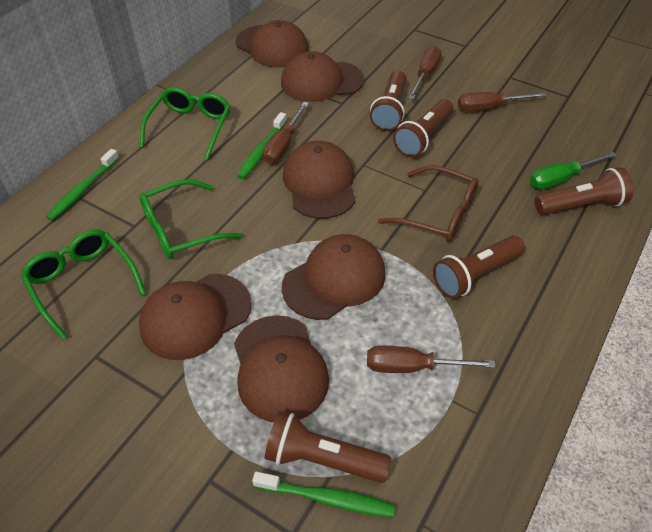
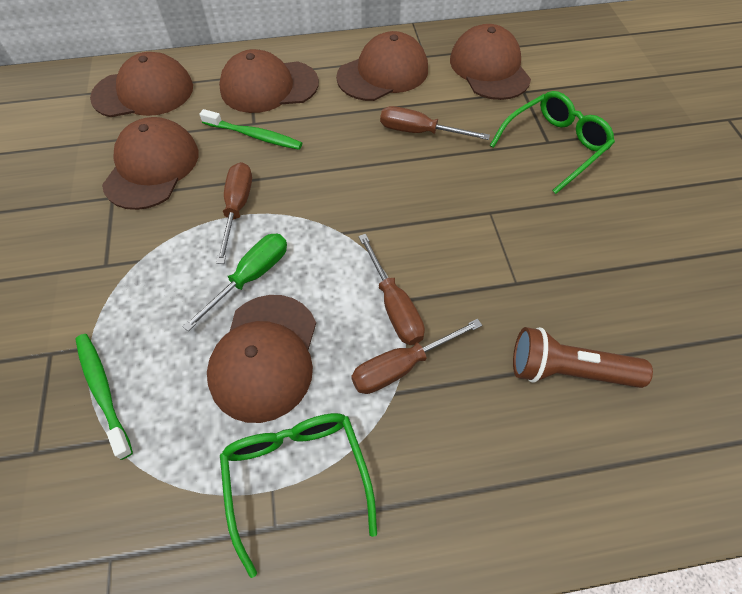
brown flashlight: [264,411,391,483] [370,71,407,131] [393,99,454,157] [433,236,525,299] [535,167,634,215] = 5 -> [513,327,653,388] = 1
brown glasses: [378,165,479,242] = 1 -> none = 0
green glasses: [21,229,146,339] [139,179,243,259] [140,87,231,160] = 3 -> [220,413,377,578] [490,91,615,194] = 2
green toothbrush: [46,149,119,221] [237,112,287,179] [252,471,395,517] = 3 -> [75,334,133,460] [199,109,302,150] = 2

